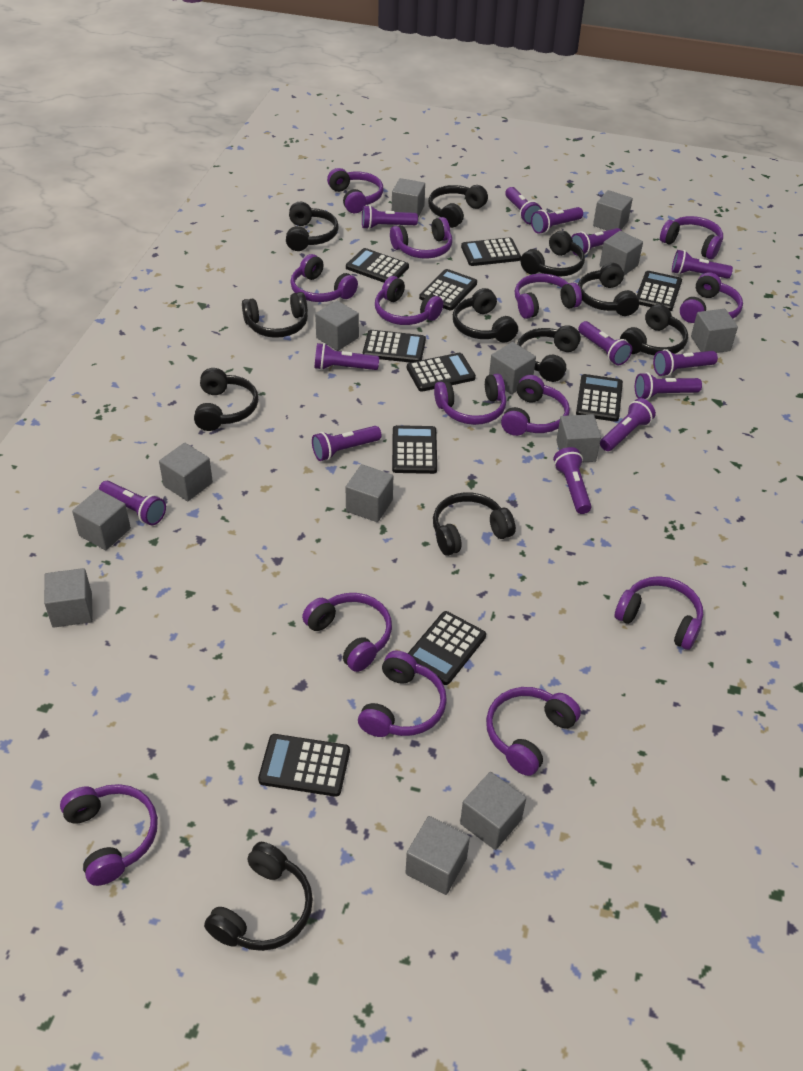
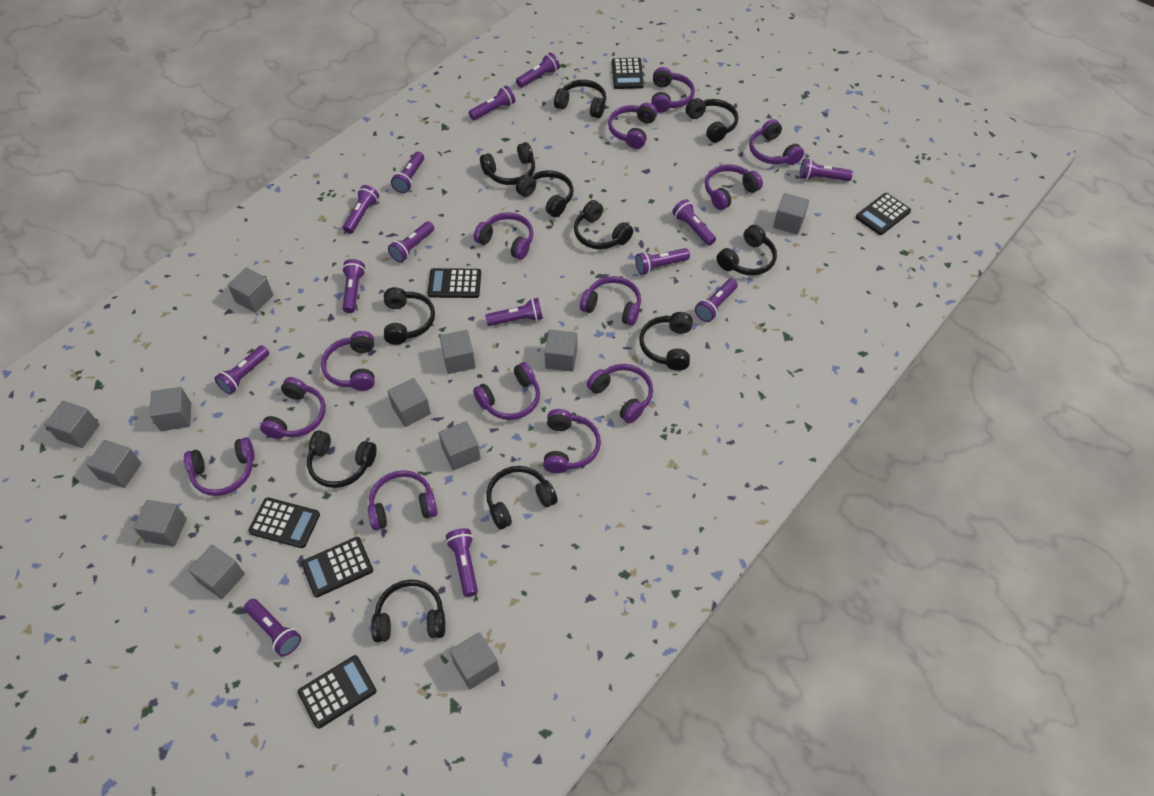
black calculator: [258,734,350,797] [346,248,409,283] [363,330,426,363] [392,425,437,474] [407,353,476,392] [408,611,486,685] [419,269,477,310] [461,237,521,266] [576,374,623,422] [637,271,682,311] = 10 -> [248,497,320,548] [298,655,377,729] [301,537,373,597] [427,268,481,298] [612,58,644,89] [856,193,911,235] = 6
grey cube: [44,568,93,628] [72,489,131,550] [159,443,213,501] [315,301,359,351] [346,464,393,522] [392,178,425,217] [406,816,470,895] [460,772,526,850] [489,342,536,394] [556,414,601,462] [593,190,633,230] [600,231,643,276] [691,309,738,353] = 13 -> [44,401,100,448] [86,440,141,488] [133,500,187,547] [150,387,191,431] [188,545,245,599] [228,267,273,313] [387,378,431,427] [439,421,481,470] [440,330,476,374] [450,632,499,689] [544,330,577,372] [773,193,809,235] = 12
purple flashlight: [99,481,166,525] [312,426,381,461] [314,343,379,370] [362,205,418,229] [505,187,542,224] [531,207,583,234] [553,447,592,514] [571,228,622,256] [578,321,632,365] [600,398,656,451] [635,372,702,400] [653,349,718,376] [672,250,733,279] = 13 -> [214,345,269,394] [244,599,301,656] [342,259,365,313] [343,185,379,234] [388,221,434,263] [391,152,424,193] [446,528,478,597] [469,86,515,120] [485,298,543,326] [516,53,560,88] [635,248,690,275] [672,199,716,246] [695,279,738,322] [800,158,853,181] = 14
purple headphones: [60,784,158,886] [290,254,358,302] [302,593,392,672] [327,168,383,213] [358,651,447,737] [375,276,443,325] [390,217,452,259] [434,374,506,425] [486,687,581,776] [501,375,570,436] [515,274,582,319] [615,576,703,650] [660,216,723,259] [680,272,743,323] = 14 -> [184,437,255,496] [260,377,326,439] [321,331,375,391] [368,470,438,530] [473,362,540,420] [474,212,533,260] [543,409,601,473] [580,276,641,326] [587,364,653,424] [608,103,657,149] [651,67,695,113] [705,164,763,210] [749,119,804,165] = 13

